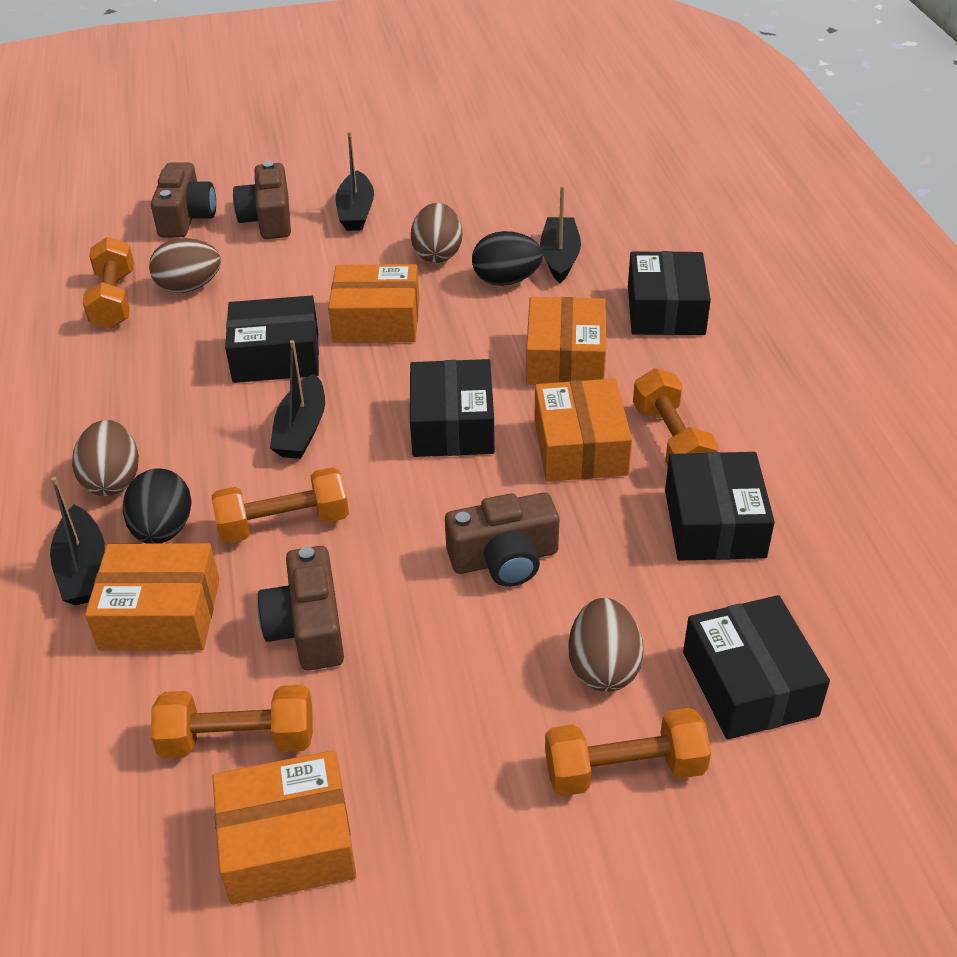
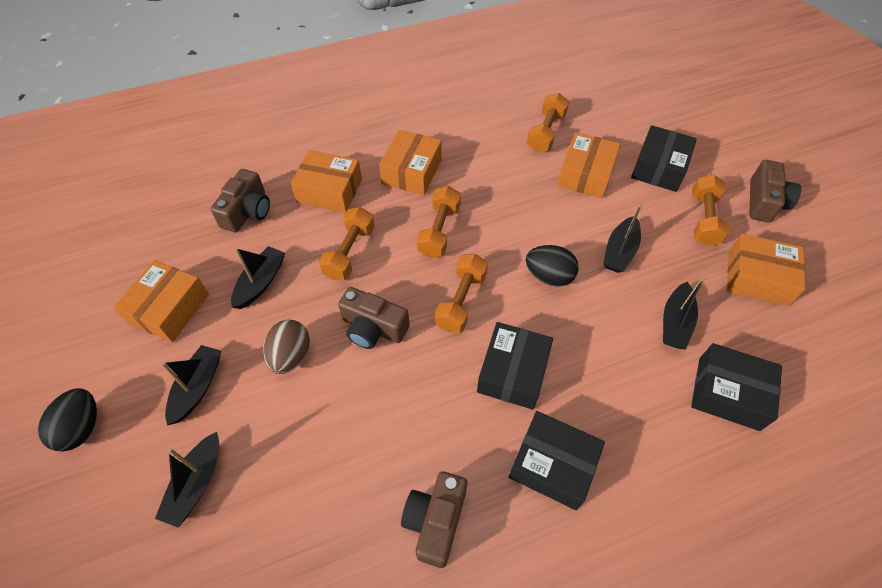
black boat: [50,477,105,605] [270,340,325,459] [336,131,374,231] [540,186,581,283] = 4 -> [155,432,219,527] [161,345,221,425] [231,246,285,309] [603,203,642,273] [663,277,705,350] = 5
black box: [225,296,319,383] [410,359,495,457] [628,251,711,335] [665,452,775,561] [683,595,830,739] = 5 -> [477,322,553,410] [509,411,605,510] [631,125,697,192] [691,343,782,431] = 4
brown egg: [72,420,139,496] [149,238,221,293] [411,203,462,263] [569,598,644,692] = 4 -> [263,319,310,374] = 1

